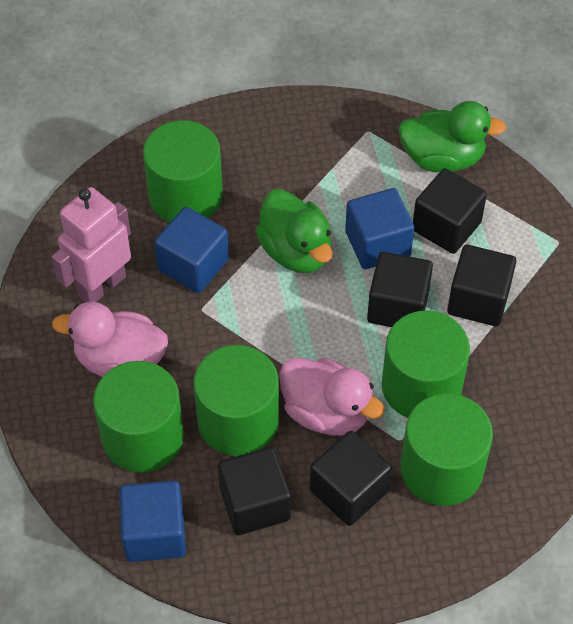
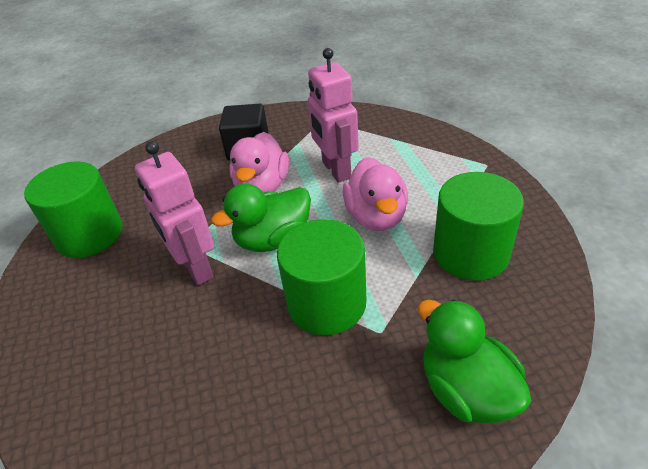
black cube: [218,447,291,535] [310,431,392,526] [367,252,433,327] [413,168,487,254] [447,245,516,326] = 5 -> [219,104,269,161] = 1
blue cube: [119,481,186,562] [154,207,229,293] [345,188,414,269] = 3 -> none = 0
green cylinder: [93,361,184,473] [143,120,223,222] [194,345,279,456] [382,310,470,418] [401,393,493,506] = 5 -> [24,161,122,258] [277,219,367,335] [433,172,524,281] = 3
pink robot: [52,187,131,302] = 1 -> [135,141,214,285] [308,48,359,183] = 2

